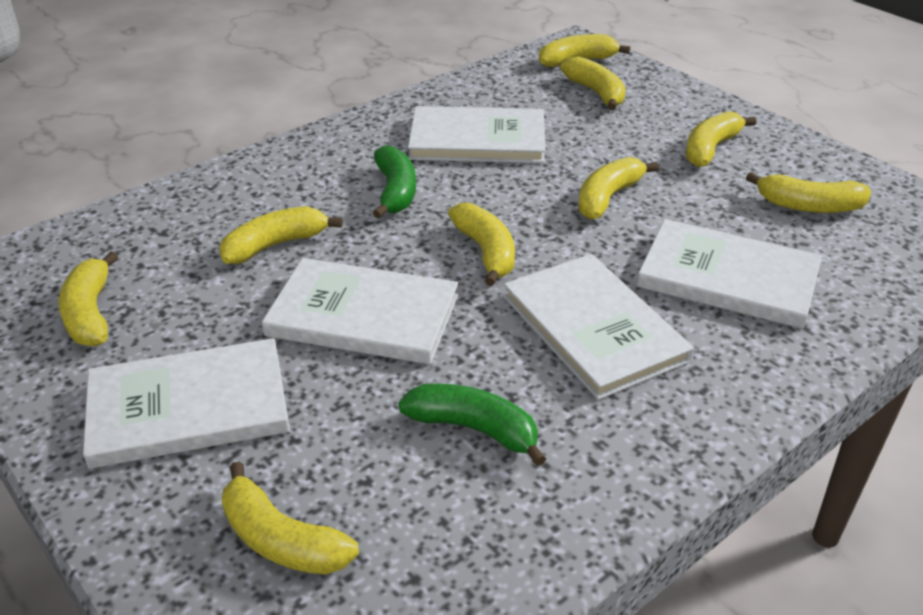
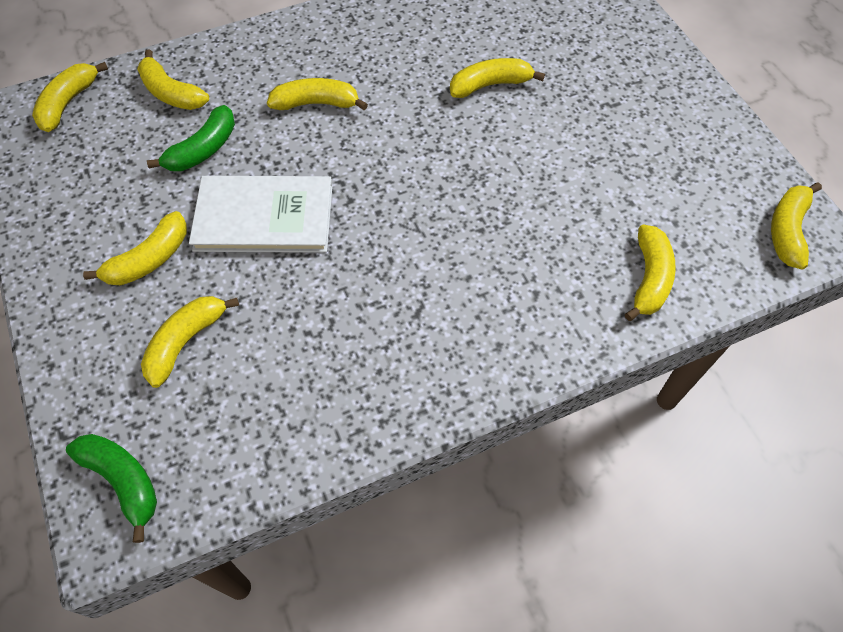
white book: [83,338,290,469] [262,258,458,364] [408,106,545,163] [503,254,694,400] [637,219,822,329] = 5 -> [189,176,333,253] = 1
yellow banana: [59,252,118,346] [219,206,343,264] [222,461,359,575] [448,203,515,286] [539,34,630,67] [560,56,626,111] [578,157,659,220] [686,111,757,168] [746,172,871,213] = 9 -> [32,62,108,132] [83,211,187,285] [137,49,209,110] [141,296,239,388] [267,78,368,110] [450,58,545,98] [625,225,676,321] [771,182,822,270] = 8

